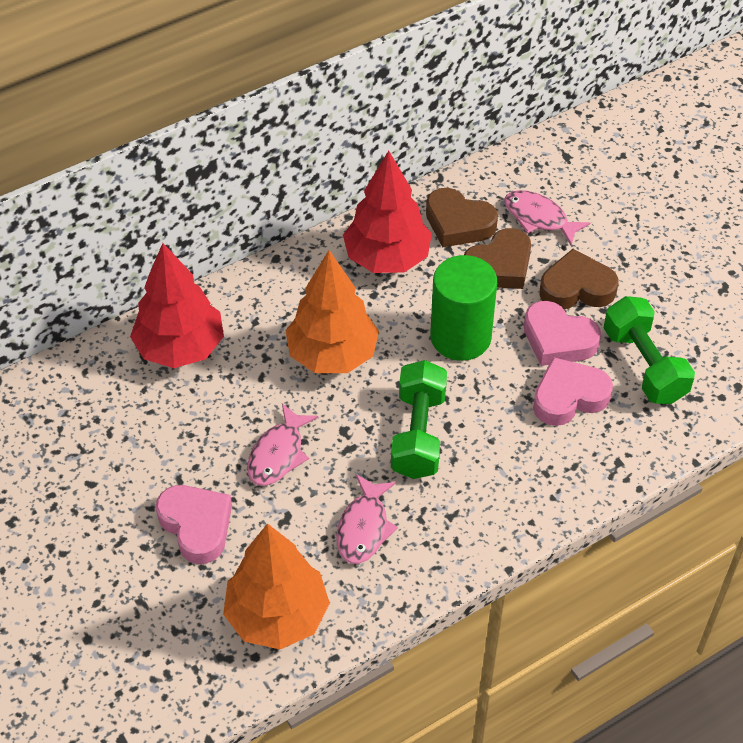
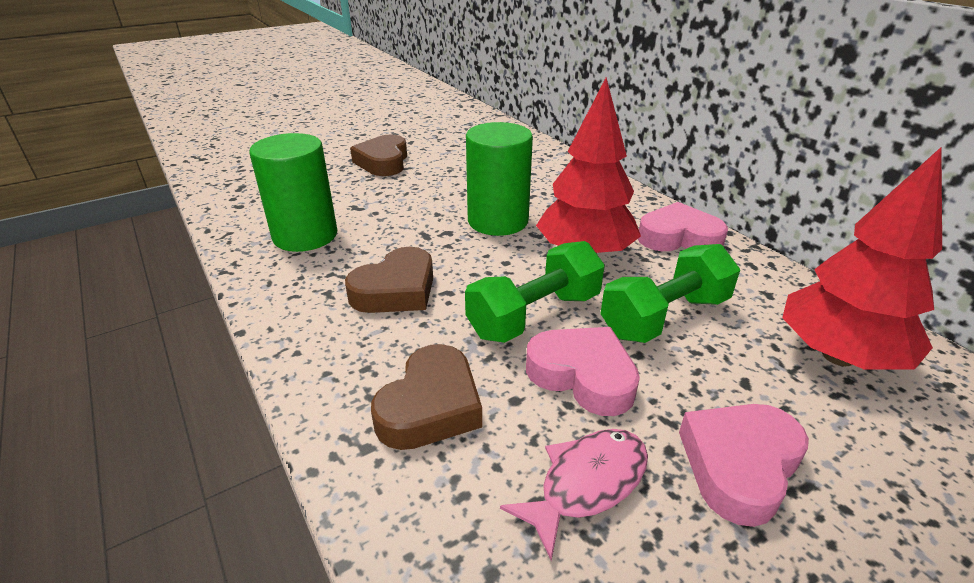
green cylinder: [430,255,497,361] = 1 -> [249,133,337,252] [466,122,533,236] = 2
orange tree: [223,523,330,649] [285,250,379,373] = 2 -> none = 0
pink fish: [247,403,318,486] [336,474,398,564] [504,190,590,246] = 3 -> [500,429,648,561] = 1

